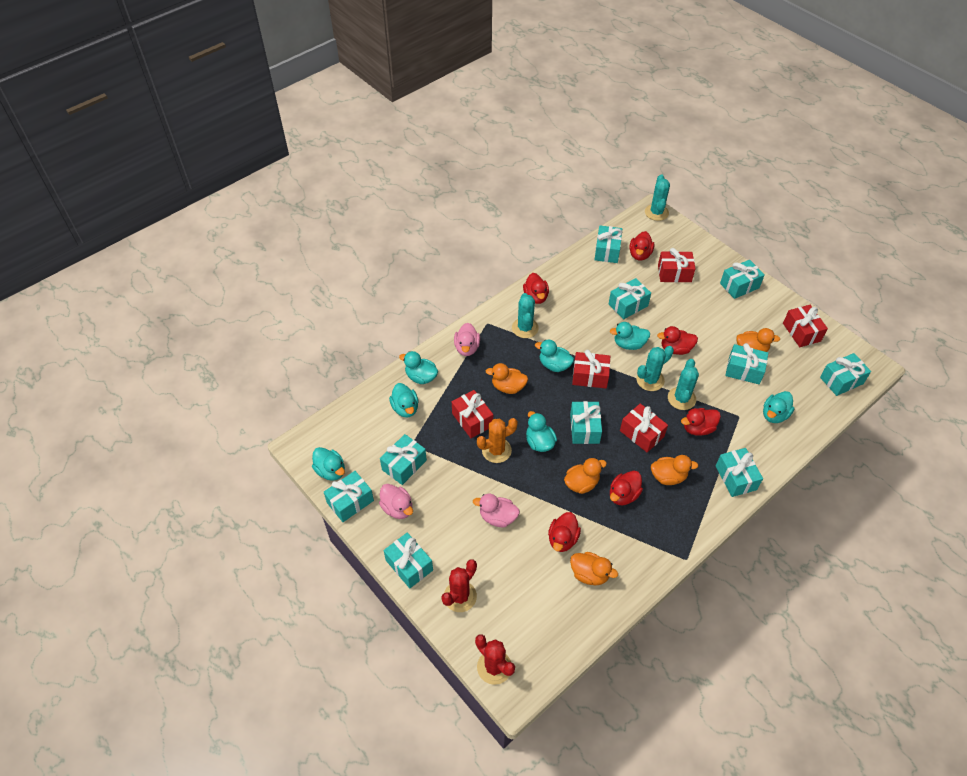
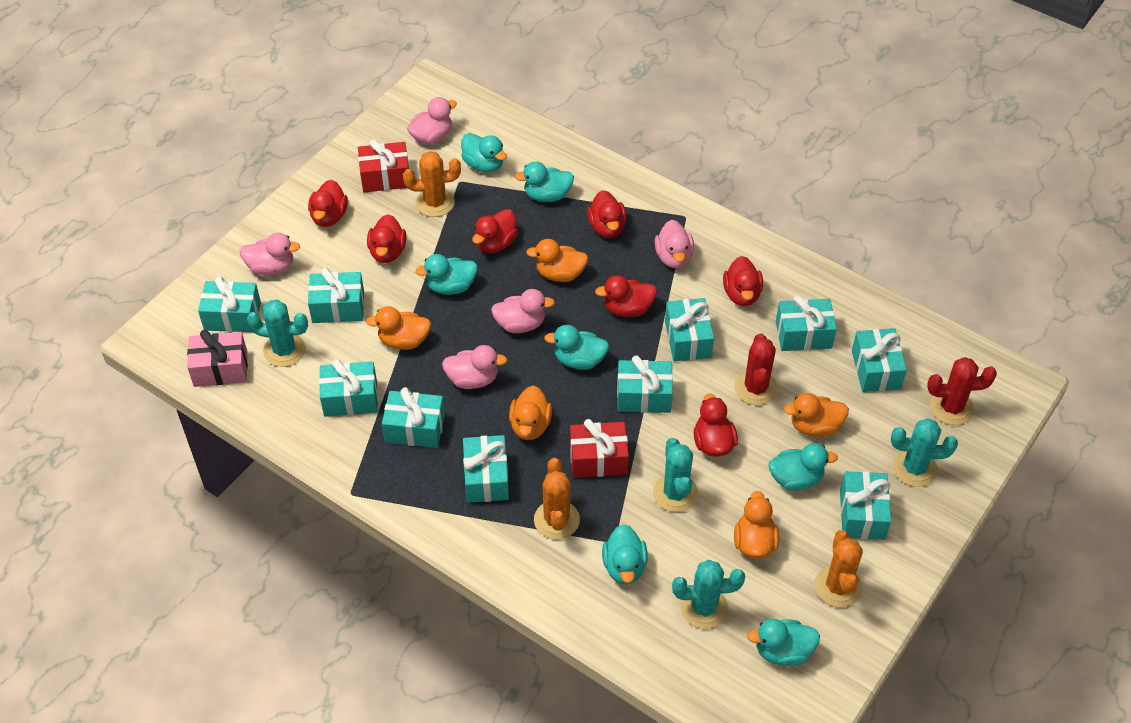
orange cactus: [477,418,518,463] = 1 -> [403,151,461,217] [534,458,580,540] [815,530,863,607] = 3
pink duck: [379,484,413,519] [454,323,480,356] [473,494,520,527] = 3 -> [240,233,300,275] [407,97,457,144] [442,345,507,389] [491,289,555,333] [655,220,694,268] = 5
pink gift: none = 0 -> [187,330,248,387] = 1
red duck: [523,273,549,304] [548,512,581,552] [610,471,643,505] [629,231,654,261] [657,326,698,355] [681,408,721,435] = 6 -> [308,180,348,227] [367,214,406,263] [472,209,518,253] [587,190,627,238] [595,275,657,317] [694,393,738,457] [723,256,763,306] = 7
red gift: [452,390,493,438] [572,350,610,388] [620,404,668,453] [658,248,695,282] [783,305,828,347] = 5 -> [358,139,409,193] [570,419,629,478] = 2

